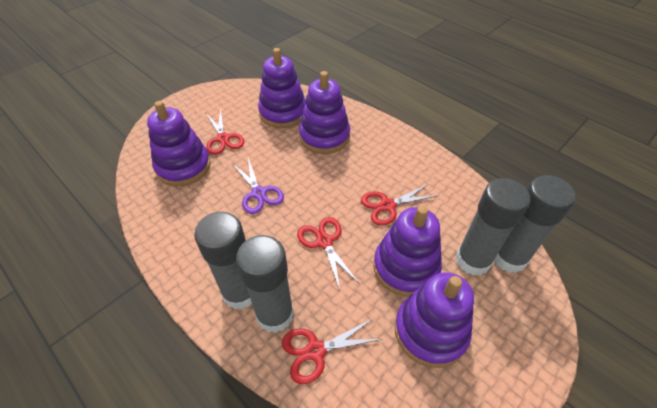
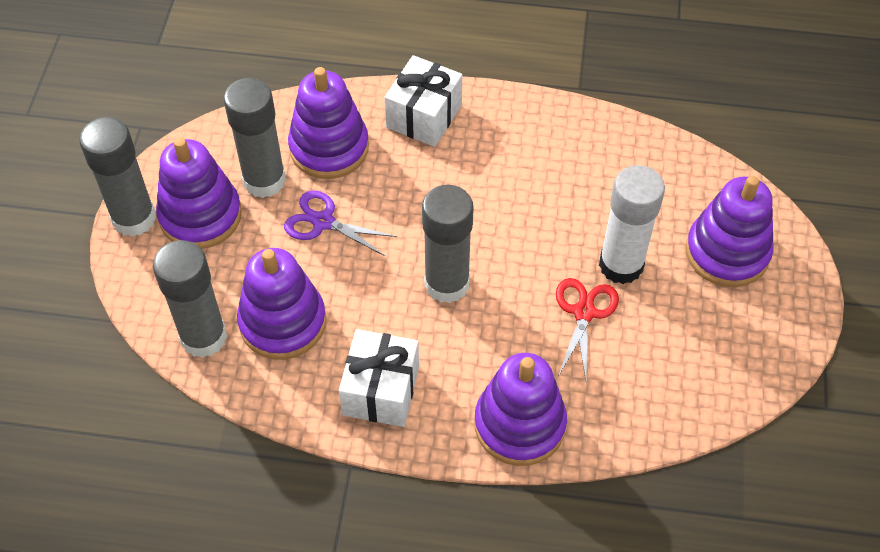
red scissors: [206,108,244,155] [282,318,382,384] [297,217,360,290] [361,184,439,226] = 4 -> [556,278,619,379] = 1
white gift: none = 0 -> [339,329,419,427] [384,55,462,147] = 2
white glue stick: none = 0 -> [599,165,665,284] = 1

